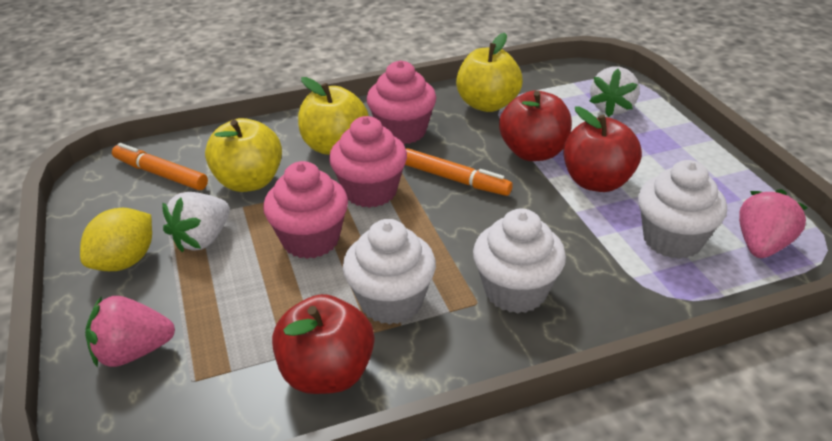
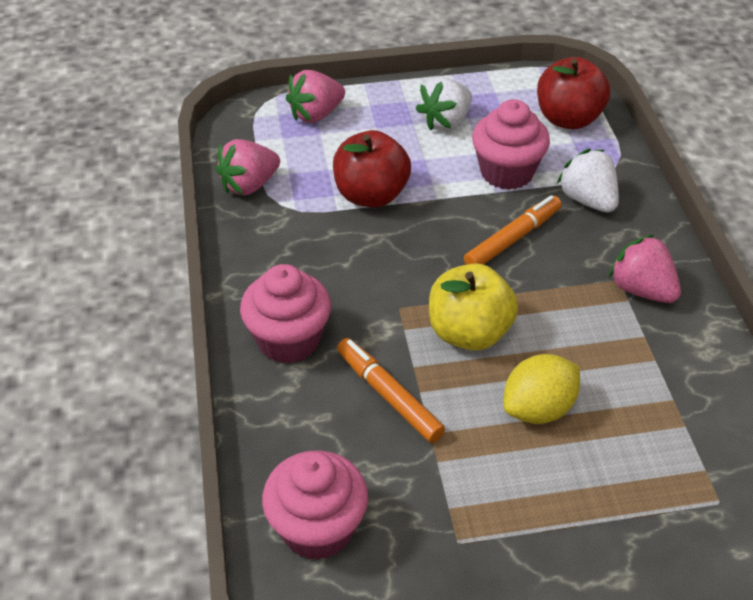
pink strawberry: [85,296,175,368] [739,189,808,258] = 2 -> [216,139,280,196] [286,70,345,123] [609,234,681,303] = 3
red apple: [272,294,374,394] [499,90,572,161] [563,106,642,192] = 3 -> [333,130,411,207] [537,57,610,129] = 2
white cupcake: [343,219,436,325] [473,209,566,313] [638,160,727,259] = 3 -> none = 0
yellow apple: [205,118,282,192] [298,77,369,155] [456,33,523,112] = 3 -> [429,264,518,351] = 1

